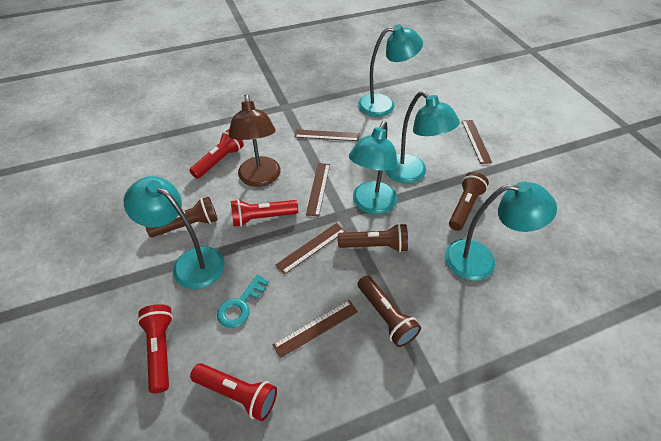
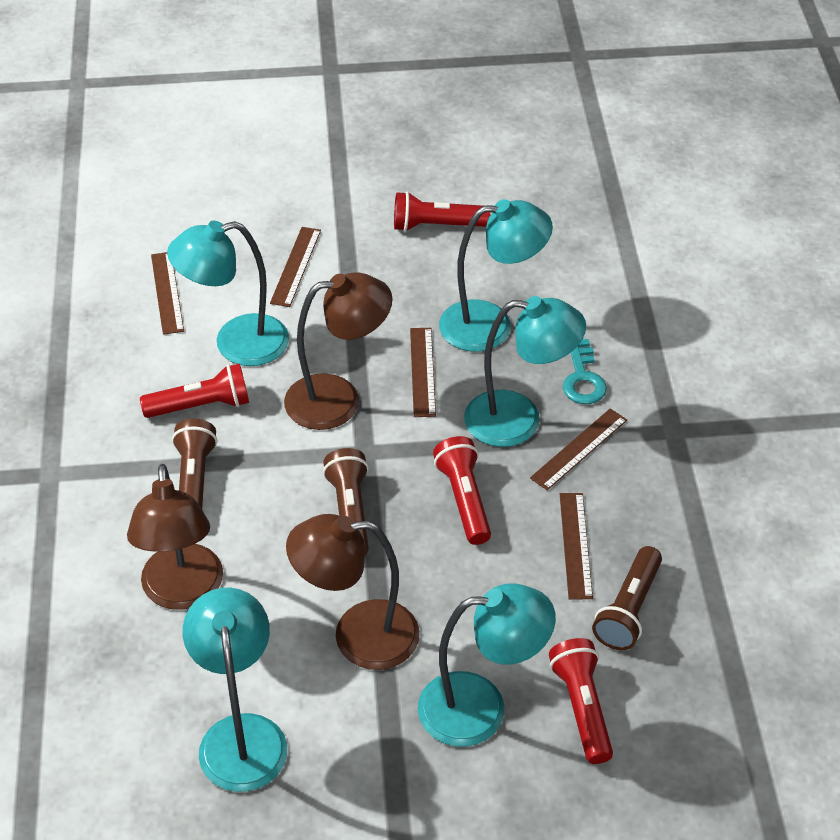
brown flashlight: [146,197,218,237] [338,223,408,252] [358,276,421,347] [449,172,489,231] = 4 -> [172,419,217,509] [323,448,369,555] [592,546,662,650] = 3
brown lamp: [228,94,280,187] = 1 -> [127,464,223,610] [284,272,392,430] [286,514,420,670] = 3

